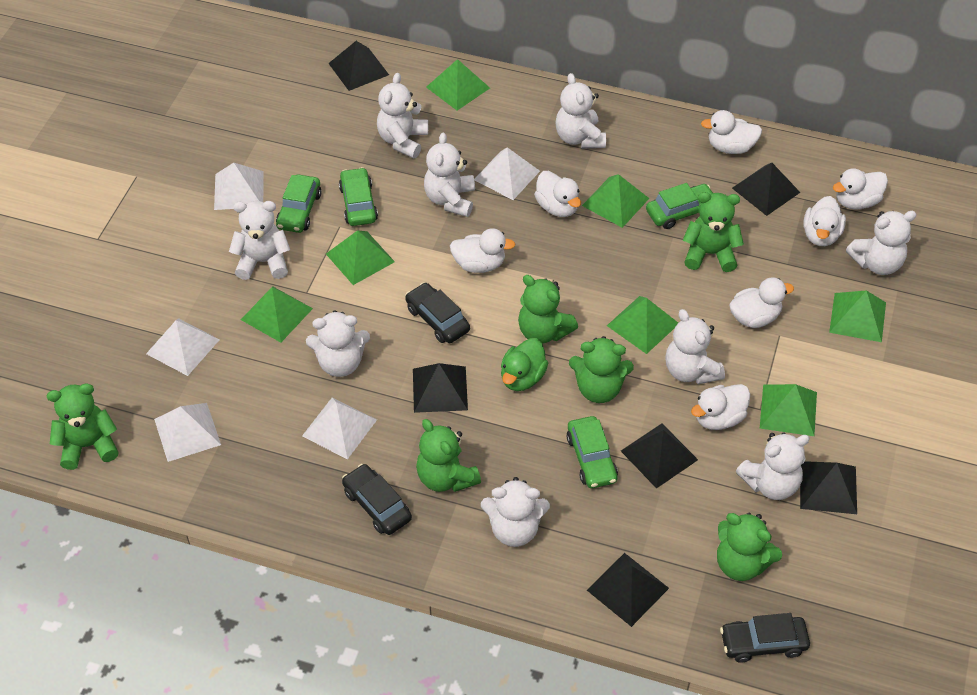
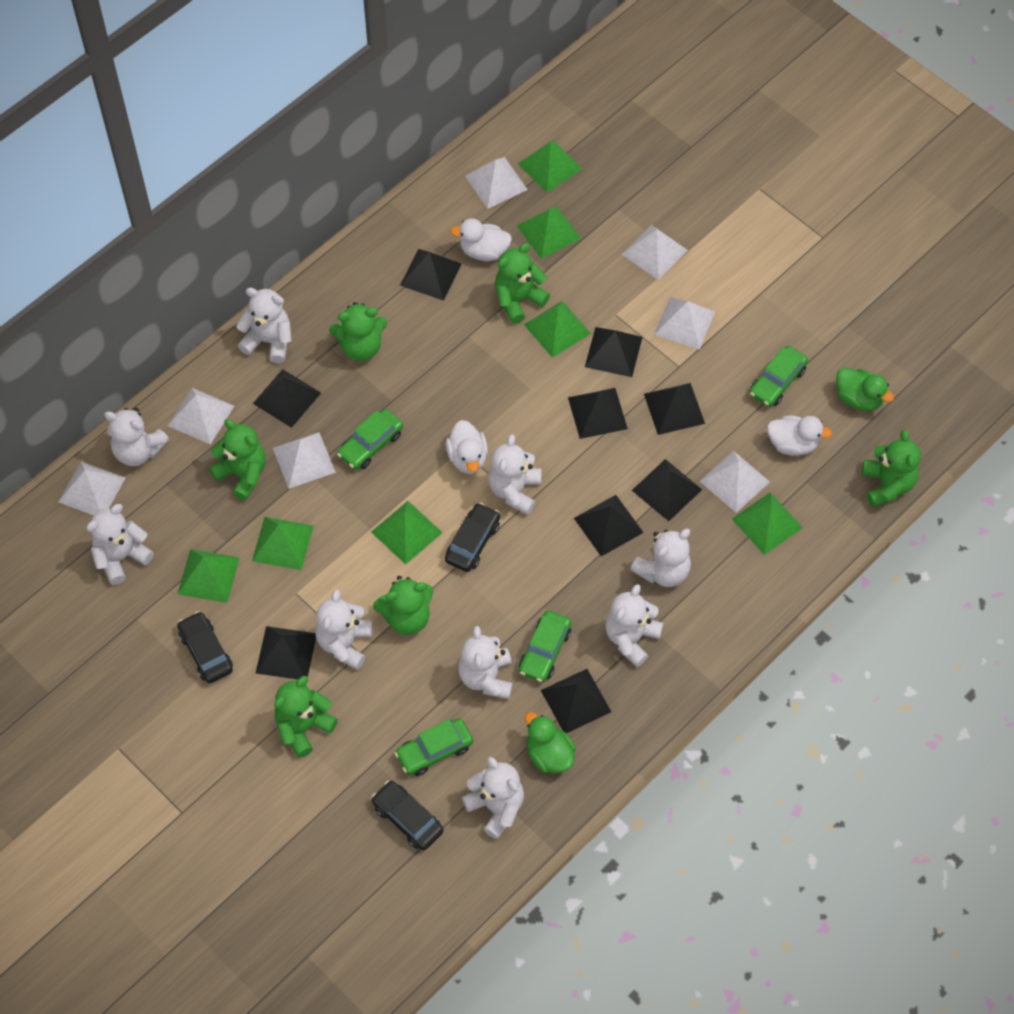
black pyramid: [328,41,389,91] [413,363,468,413] [587,553,669,627] [621,424,698,489] [732,163,801,216] [800,461,857,514] = 6 -> [253,369,321,428] [256,626,316,679] [400,249,462,301] [541,669,611,733] [568,388,628,439] [574,495,644,557] [585,327,642,377] [632,459,702,521] [644,383,705,435] = 9
green duck: [501,338,548,391] = 1 -> [525,712,576,773] [836,367,894,411] = 2
white duck: [450,228,516,273] [534,171,581,217] [691,384,750,430] [701,110,762,154] [729,277,794,328] [803,196,846,246] [833,168,888,210] = 7 -> [446,420,488,474] [450,218,512,261] [767,416,832,455] = 3
white pyramid: [146,318,220,376] [154,403,221,462] [214,163,264,210] [302,397,377,459] [474,147,540,200] = 5 -> [58,461,125,515] [168,388,234,445] [273,432,336,489] [465,157,528,209] [622,225,688,280] [654,297,715,350] [700,451,770,513] = 7

